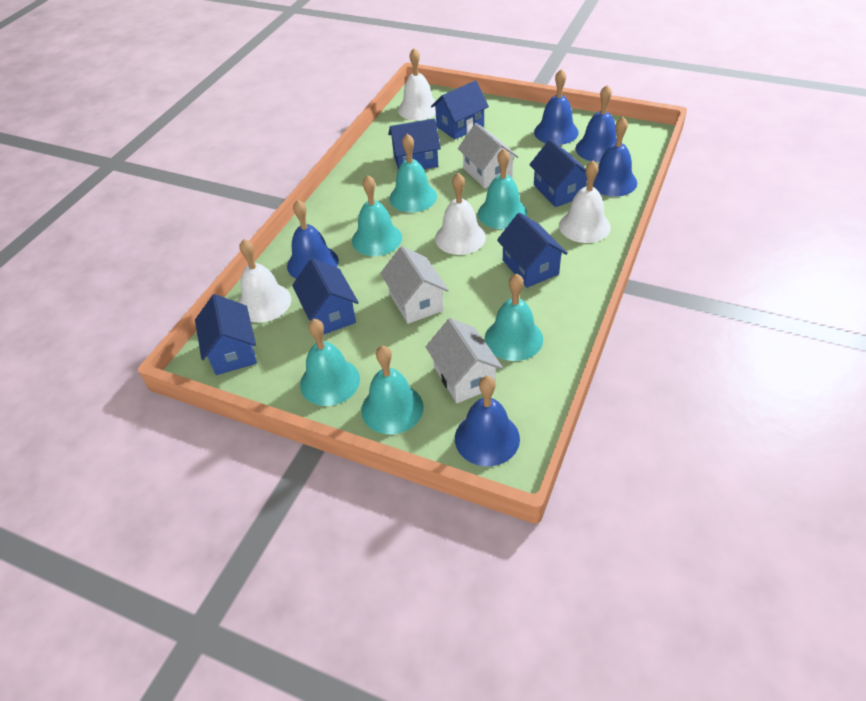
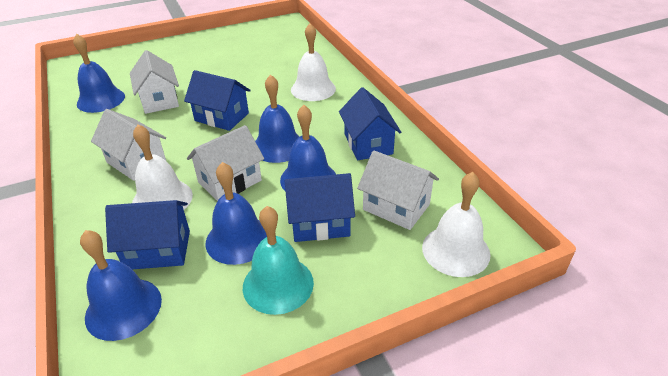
blue house: [195,294,257,375] [292,258,359,335] [388,119,441,170] [431,80,489,139] [497,213,568,288] [529,139,587,207] = 6 -> [105,200,190,269] [184,70,251,131] [285,173,355,242] [339,87,401,160] = 4
turquoise bell: [300,319,360,406] [352,175,402,256] [361,346,424,434] [389,134,437,212] [478,149,527,229] [485,274,543,361] = 6 -> [243,206,314,315] = 1
white bell: [238,239,291,322] [398,48,436,120] [435,173,486,255] [559,161,611,243] = 4 -> [132,124,193,210] [291,23,336,101] [422,172,491,277] = 3
white house: [380,246,449,324] [426,318,503,403] [458,123,519,188] = 3 -> [91,109,166,181] [130,50,179,114] [187,125,264,201] [357,150,439,230] = 4

